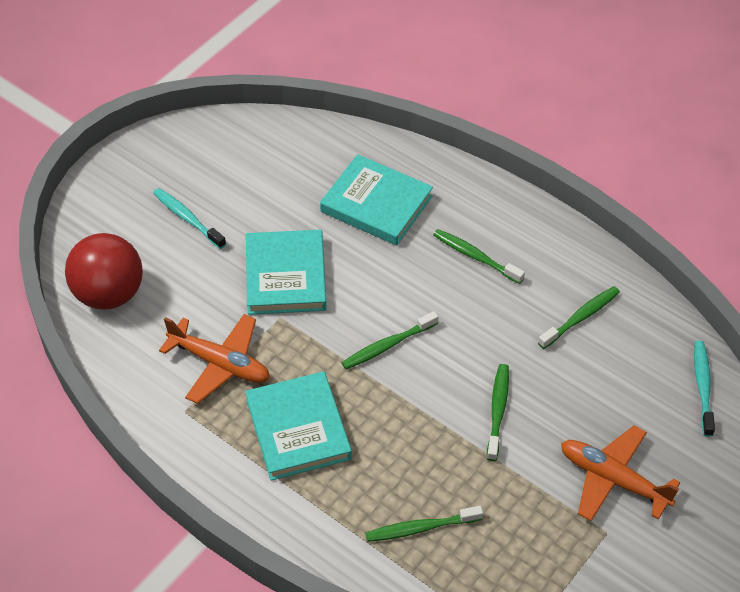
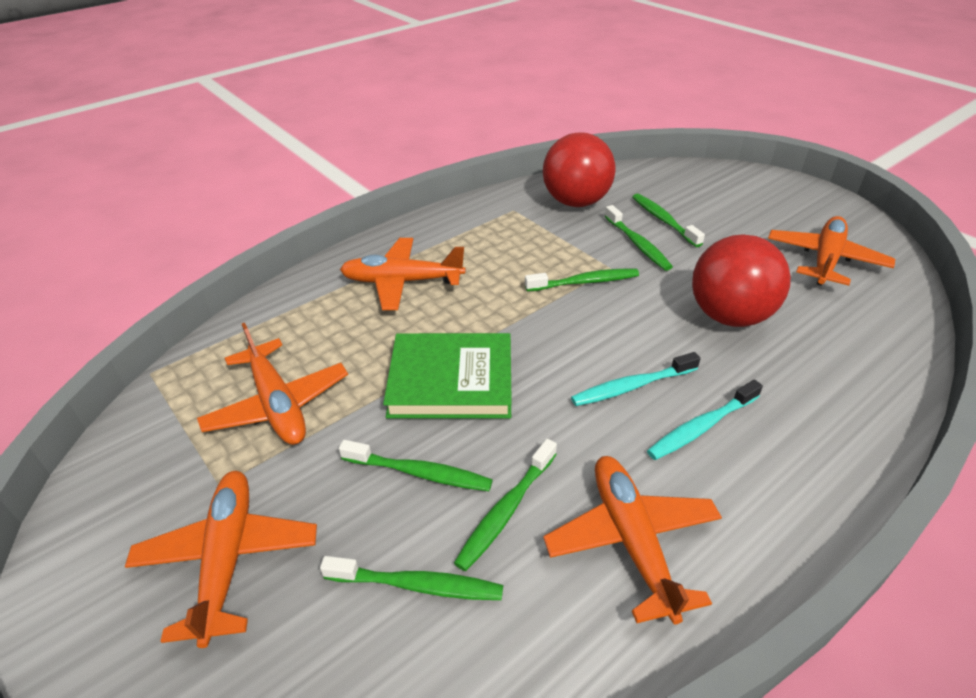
green book: none = 0 -> [383,333,512,419] = 1
green toothbrush: [341,311,438,369] [365,506,483,542] [433,229,525,284] [487,364,509,461] [538,286,620,349] = 5 -> [320,556,503,600] [339,440,493,491] [454,439,557,571] [525,269,639,292] [605,205,673,271] [632,194,705,247] = 6
orange plane: [159,314,270,404] [561,425,680,521] = 2 -> [125,471,317,648] [197,323,348,445] [340,238,465,310] [543,456,722,625] [768,216,895,286] = 5
red ball: [65,233,143,310] = 1 -> [543,132,615,207] [692,234,791,327] = 2
turquoise book: [245,371,352,481] [246,230,326,315] [320,154,433,245] = 3 -> none = 0

